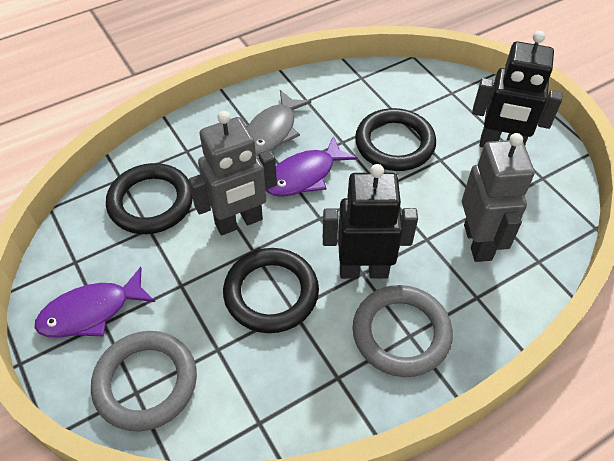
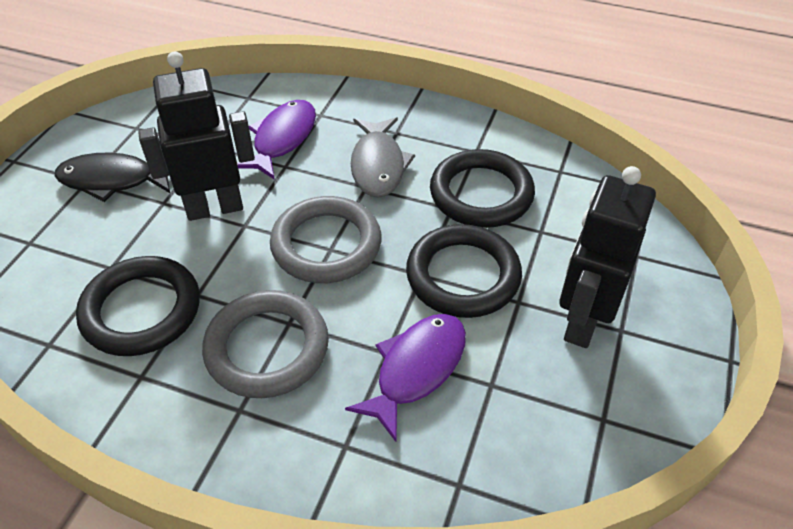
black fish: none = 0 -> [55,152,170,202] = 1
grey robot: [189,111,277,235] [462,133,535,262] = 2 -> none = 0

